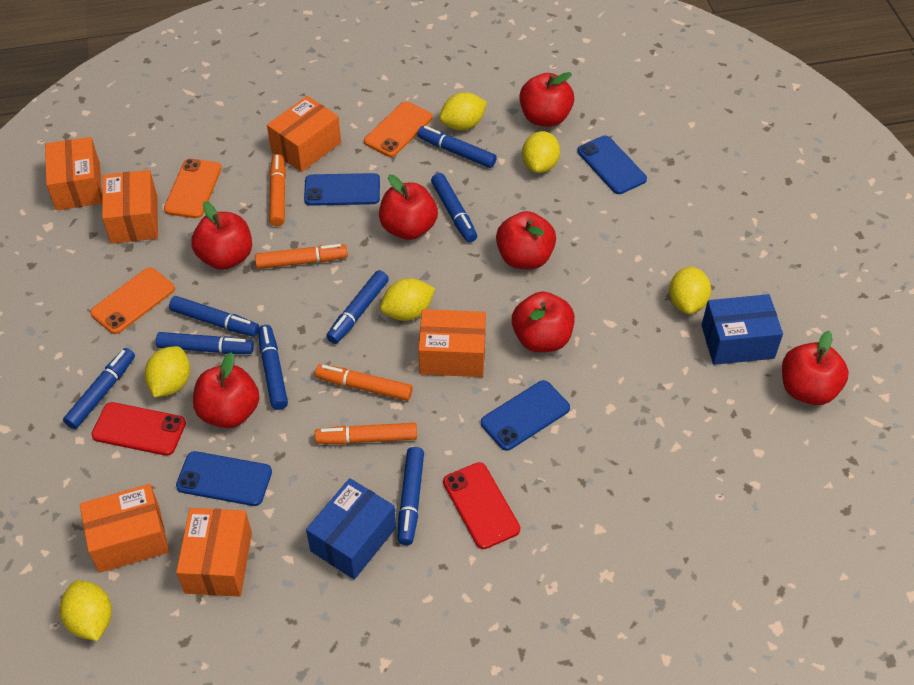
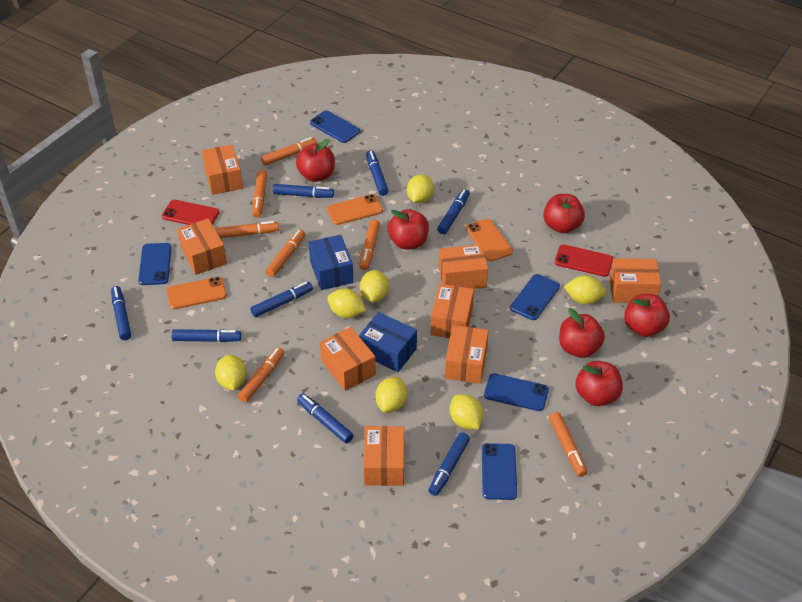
blue phone: [176,451,272,506] [304,173,380,206] [481,380,570,451] [577,135,647,194] = 4 -> [138,243,172,285] [310,110,360,143] [482,443,517,500] [484,373,549,411] [510,274,560,320] = 5
orange box: [45,137,102,210] [80,484,169,573] [102,170,158,244] [176,508,252,597] [267,96,341,172] [418,309,486,377] = 6 -> [177,218,227,275] [202,145,243,195] [320,327,376,391] [363,426,404,486] [431,284,474,338] [439,244,488,289] [445,325,489,384] [609,258,661,303] = 8
orange marker: [255,244,348,269] [269,154,286,226] [315,364,413,401] [315,423,417,444] = 4 -> [215,221,279,238] [238,347,285,403] [252,170,267,218] [261,137,317,166] [265,229,305,277] [359,220,380,270] [549,412,587,477] = 7
red apple: [191,201,252,270] [193,352,259,428] [379,175,438,240] [496,211,556,269] [512,292,575,352] [519,72,574,127] [782,331,849,405] = 7 -> [296,139,335,182] [388,209,429,250] [543,194,585,233] [559,308,605,358] [575,361,623,406] [624,294,670,337] = 6
yellow lemon: [60,580,112,641] [145,346,190,397] [380,278,435,321] [439,92,487,130] [522,131,560,173] [669,266,711,314] = 6 -> [215,354,247,390] [327,288,366,318] [360,270,389,303] [375,377,407,413] [407,174,434,203] [450,394,483,429] [564,275,606,305] = 7

